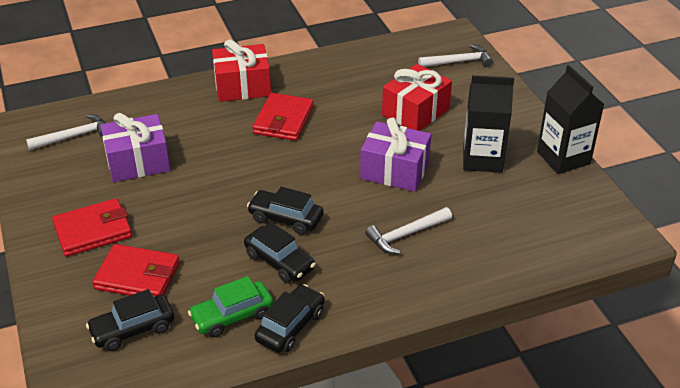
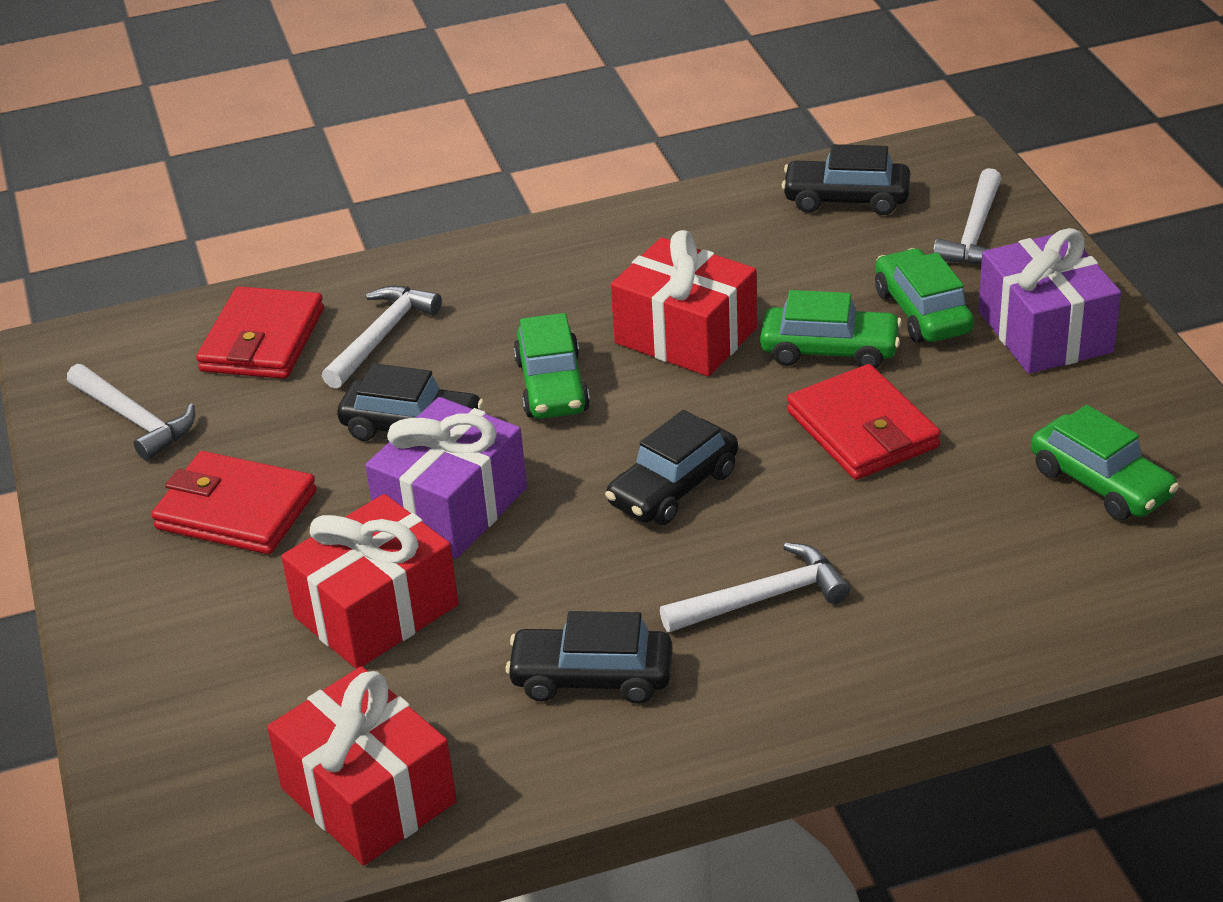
black carton: [463,75,514,173] [537,65,604,174] = 2 -> none = 0
green car: [188,276,274,337] = 1 -> [513,313,590,419] [760,290,902,369] [875,248,974,343] [1031,405,1179,520] = 4
red gift: [212,40,271,102] [382,64,452,131] = 2 -> [267,666,457,865] [281,494,459,669] [611,230,757,376] = 3
white hammer: [26,114,105,150] [365,207,452,254] [418,44,493,67] = 3 -> [67,364,195,461] [322,286,442,389] [660,543,850,632] [933,168,1001,265] = 4

